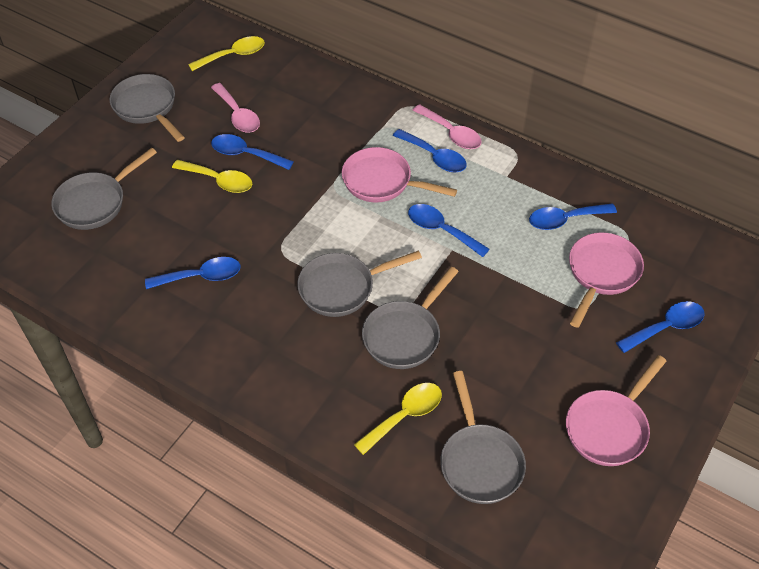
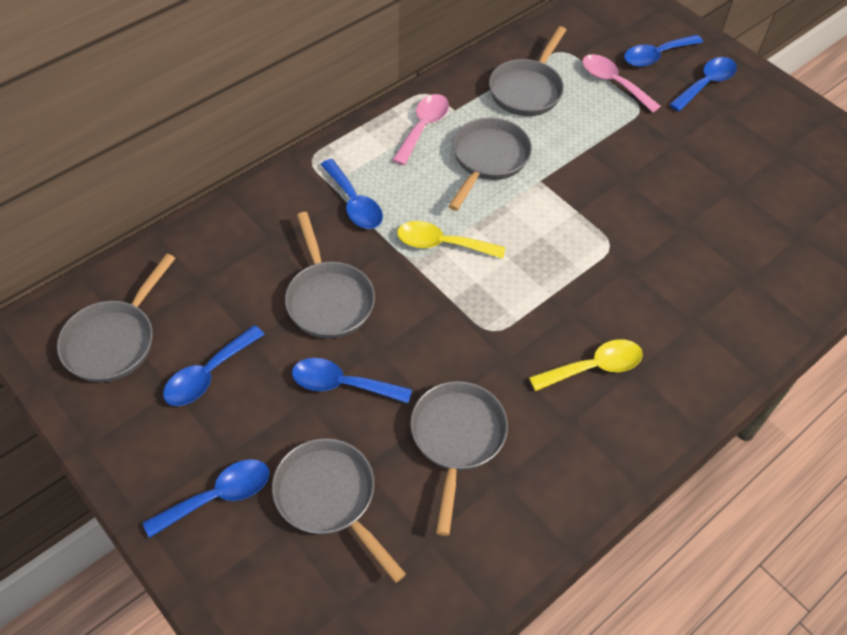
grey pan: [52,148,157,230] [110,74,185,142] [297,250,422,317] [362,267,459,369] [440,371,526,504] = 5 -> [57,253,175,382] [272,438,406,582] [285,212,375,339] [410,381,508,536] [448,117,532,211] [489,26,566,116] = 6
pink pan: [342,147,457,202] [566,355,666,466] [569,232,644,328] = 3 -> none = 0
yellow spoon: [172,160,252,193] [188,36,265,71] [354,383,442,455] = 3 -> [397,221,505,259] [529,339,643,391] = 2

